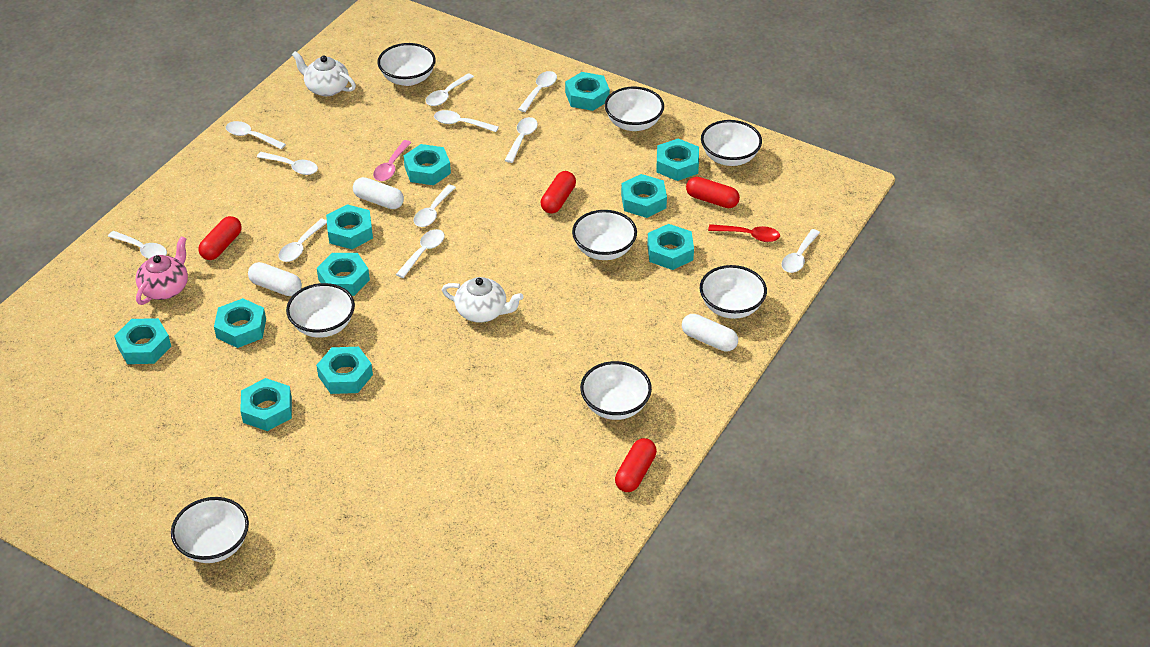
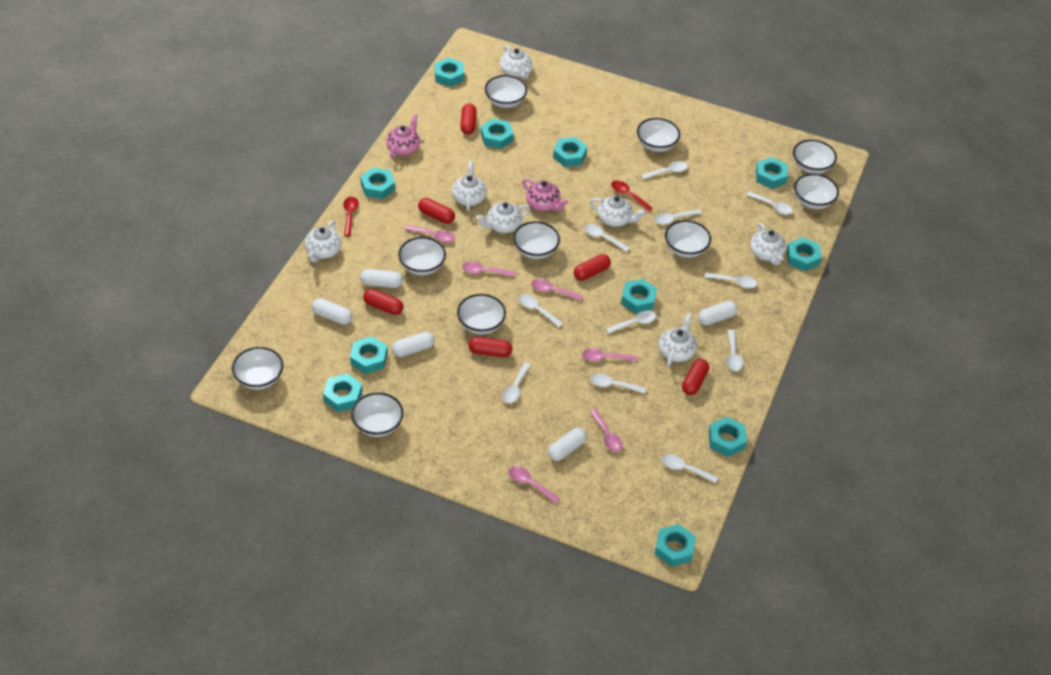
pink spoon: [373,140,411,181] = 1 -> [405,225,455,242] [462,262,515,277] [509,466,560,504] [531,279,583,301] [582,348,637,361] [590,409,623,452] = 6
pink teapot: [136,236,188,305] = 1 -> [386,114,420,158] [522,179,568,211] = 2
red capsule: [198,216,242,260] [541,171,576,214] [615,438,657,492] [686,177,740,208] = 4 -> [363,289,403,315] [418,198,455,224] [460,103,477,134] [468,337,512,357] [574,254,611,281] [682,359,709,395] = 6
red spoon: [708,224,780,242] = 1 -> [343,197,359,236] [611,180,652,211] = 2
white bowl: [171,497,249,563] [286,283,355,338] [377,43,436,86] [572,210,637,260] [580,361,652,420] [604,87,664,131] [700,265,767,319] [701,120,762,166] = 8 -> [232,347,283,390] [351,392,404,437] [398,237,446,275] [457,294,506,334] [485,75,527,108] [513,221,560,259] [637,118,680,152] [665,220,711,258] [793,140,837,174] [794,174,839,209] = 10
white capsule: [248,262,302,296] [353,177,404,209] [682,314,738,352] = 3 -> [312,298,352,325] [360,269,403,288] [392,332,435,357] [548,428,587,461] [698,301,738,325] = 5
white teapot: [292,51,356,96] [442,277,524,323] = 2 -> [305,221,341,262] [452,161,487,211] [476,202,531,233] [500,45,532,79] [589,196,646,227] [659,313,697,367] [750,223,786,265] = 7

